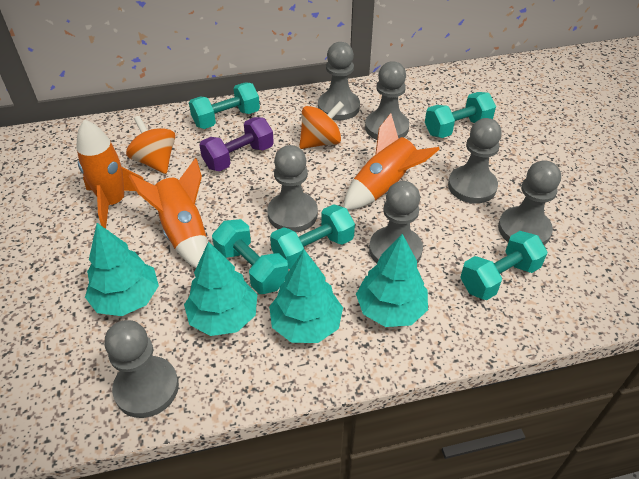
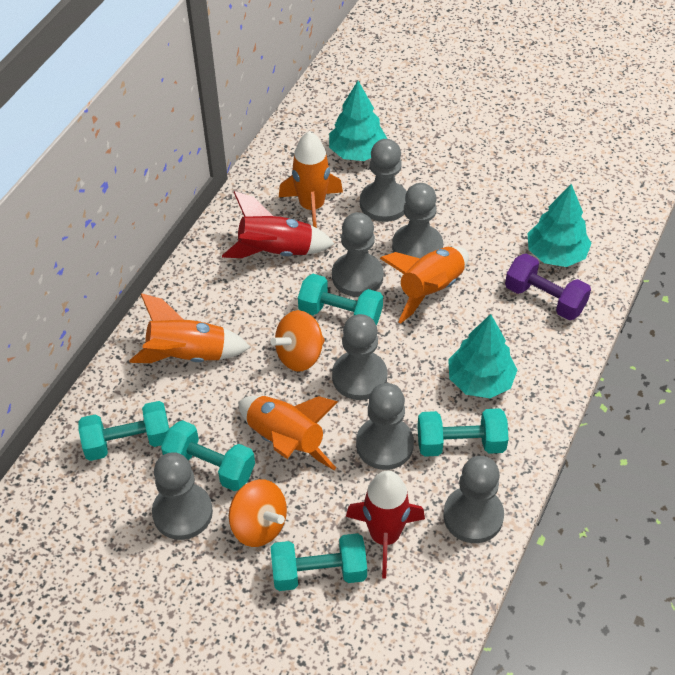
orange rocket: [76,119,144,229] [129,158,207,268] [344,113,440,210] = 3 -> [129,293,250,363] [238,396,338,470] [279,131,343,228] [380,247,469,323] = 4
red rocket: none = 0 -> [222,191,335,258] [346,470,425,578] = 2
turquoise tree: [85,223,159,316] [184,241,257,336] [269,250,343,343] [356,234,428,327] = 4 -> [329,81,387,161] [448,314,517,398] [528,184,592,267] = 3

